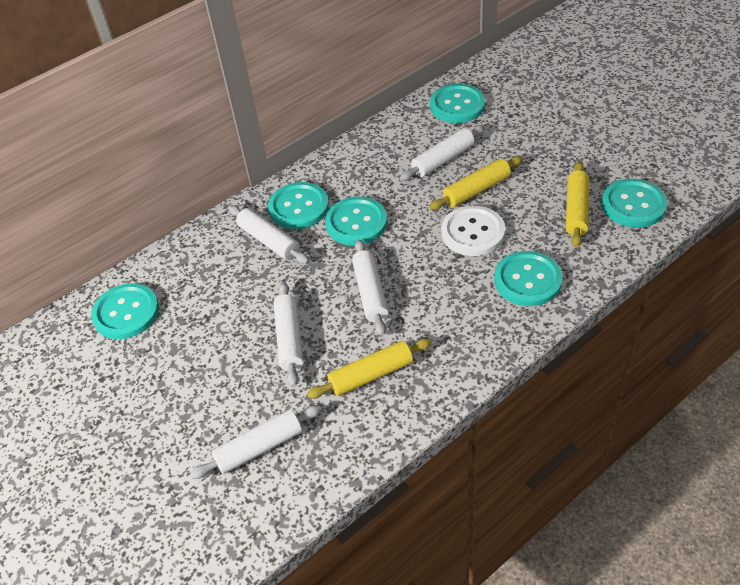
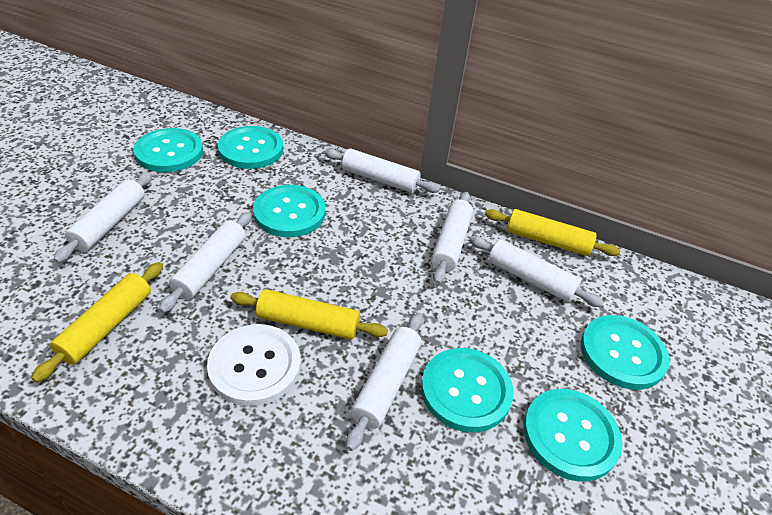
white rolling pin: [190,405,322,479] [228,205,309,264] [274,282,304,387] [352,240,389,336] [400,125,485,181] = 5 -> [53,172,153,263] [159,212,252,313] [324,148,440,193] [346,313,423,451] [431,192,473,284] [469,236,604,307] = 6

